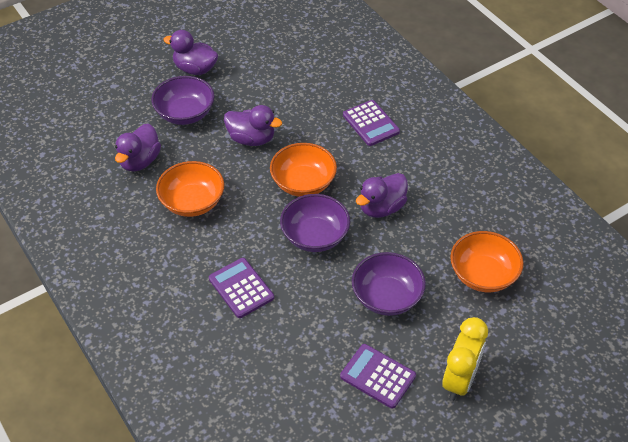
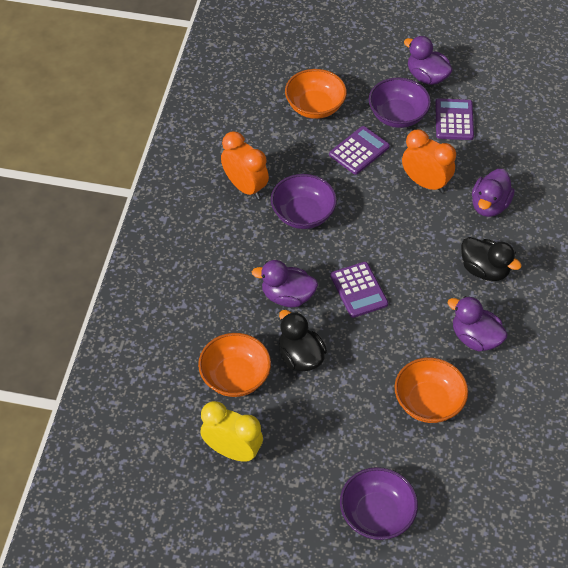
black duck: none = 0 -> [279,310,327,371] [461,237,522,281] = 2
orange clock: none = 0 -> [221,132,269,199] [402,129,456,193] = 2

